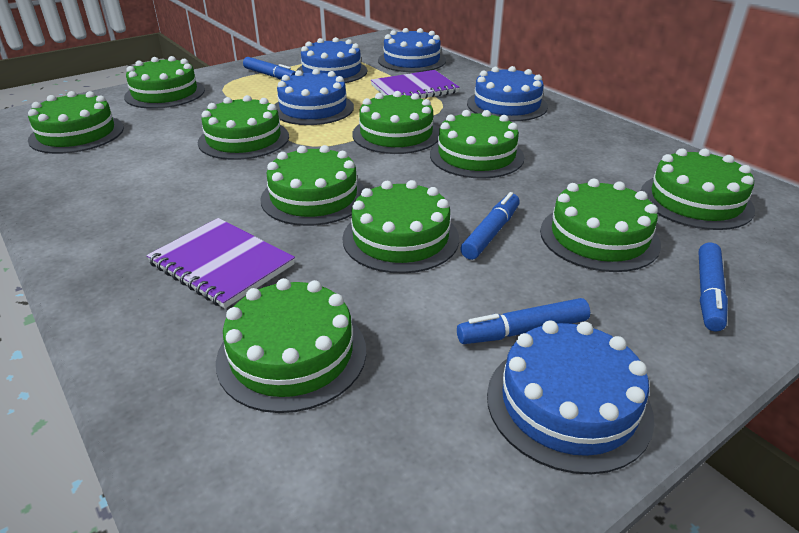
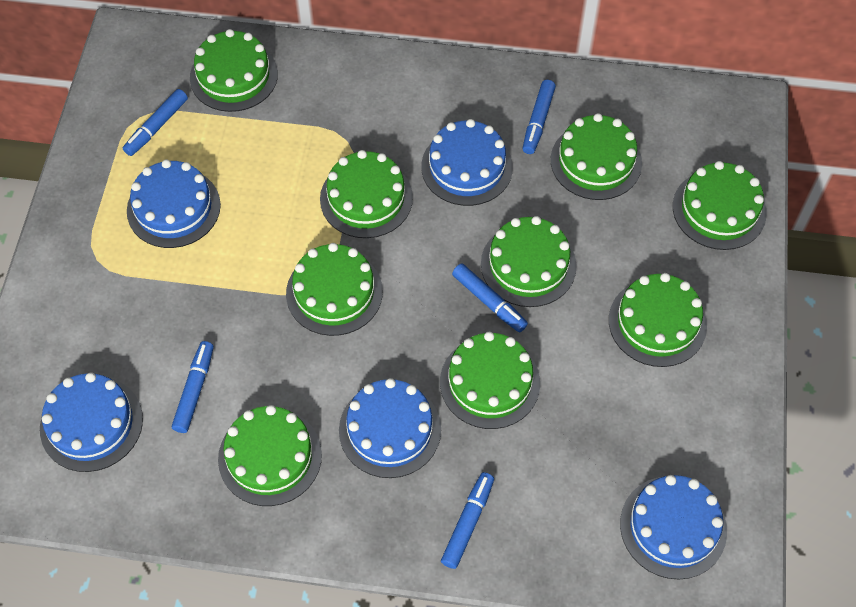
blue marker: [243,57,295,80] [457,298,590,344] [460,192,520,260] [699,243,728,332] = 4 -> [123,89,188,156] [172,341,214,433] [441,472,494,569] [452,263,528,332] [523,80,556,154] = 5
green cake: [28,91,124,154] [124,56,205,109] [198,95,289,160] [216,278,366,413] [260,145,365,226] [342,180,459,274] [352,91,439,154] [430,110,524,178] [540,179,661,272] [641,148,755,230] = 10 -> [190,29,278,112] [218,405,322,506] [286,243,383,336] [320,150,413,238] [440,332,540,429] [481,216,577,307] [551,113,642,200] [609,273,707,367] [673,161,767,250] = 9
purple notebook: [146,218,295,309] [371,70,460,98] = 2 -> none = 0

